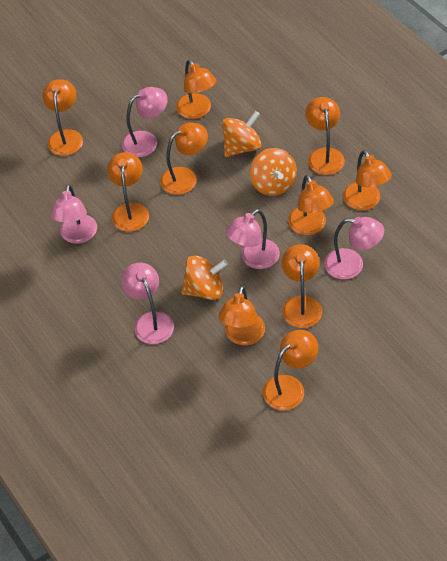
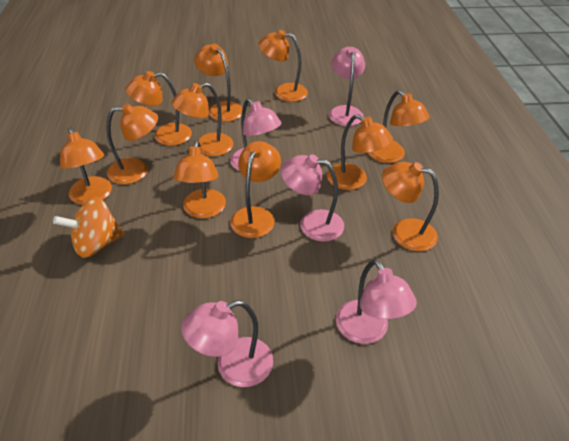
orange lamp: [43,79,83,156] [107,152,149,232] [160,122,208,195] [176,60,216,119] [219,286,265,346] [263,330,318,411] [281,244,322,328] [288,175,334,235] [305,97,345,175] [343,150,392,211] = 10 -> [60,127,112,205] [106,103,158,184] [125,71,192,146] [171,83,233,156] [173,140,226,219] [194,44,243,122] [231,141,281,238] [259,30,308,102] [327,114,393,190] [368,90,430,163] [382,162,439,251] = 11
orange spinning top: [181,255,228,300] [222,111,262,157] [250,148,297,196] = 3 -> [53,197,125,258] = 1

